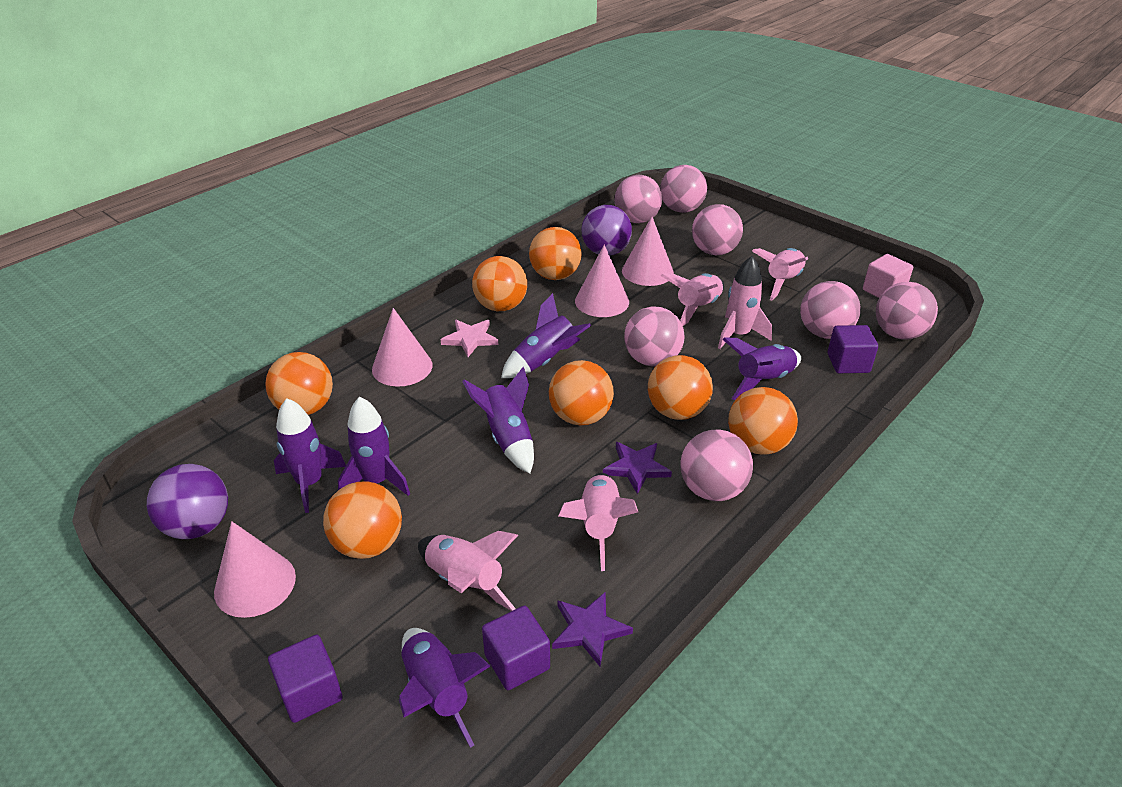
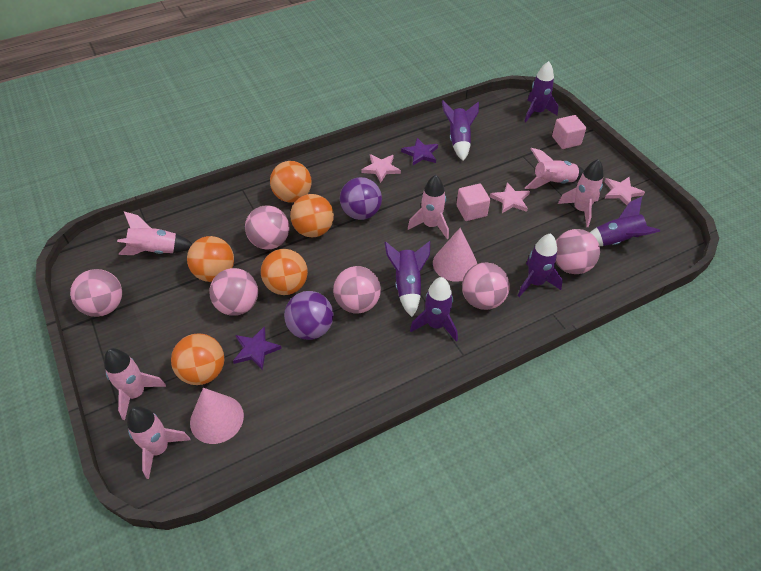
orange ball: [265,352,333,415] [323,481,402,559] [472,256,527,311] [529,227,582,280] [549,360,614,425] [648,355,713,420] [728,387,798,455] = 7 -> [171,333,224,385] [187,236,234,282] [261,249,308,295] [270,161,312,203] [290,194,334,238] = 5
pink ball: [615,175,662,223] [624,306,685,366] [660,165,707,213] [680,430,753,501] [692,204,743,255] [800,281,861,339] [876,282,938,340] = 7 -> [70,269,122,317] [209,268,258,316] [245,205,289,250] [333,266,381,314] [462,263,510,310] [556,229,600,274] = 6
pink cone: [214,521,296,618] [372,308,433,387] [575,245,629,317] [622,217,674,286] = 4 -> [190,388,244,444] [433,228,477,282] = 2
pink cube: [863,254,913,298] = 1 -> [456,184,490,221] [552,115,586,149] = 2
pink rocket: [418,531,518,611] [558,473,638,571] [661,273,724,326] [718,256,772,349] [752,248,808,300] = 5 -> [104,348,166,420] [117,211,192,255] [127,406,190,479] [408,175,449,240] [525,148,584,189] [558,159,604,227] = 6
pink star: [441,320,498,357] = 1 -> [362,154,401,183] [490,182,530,213] [604,177,645,205] = 3
purple cube: [268,635,342,723] [482,606,550,690] [828,325,878,373] = 3 -> none = 0

